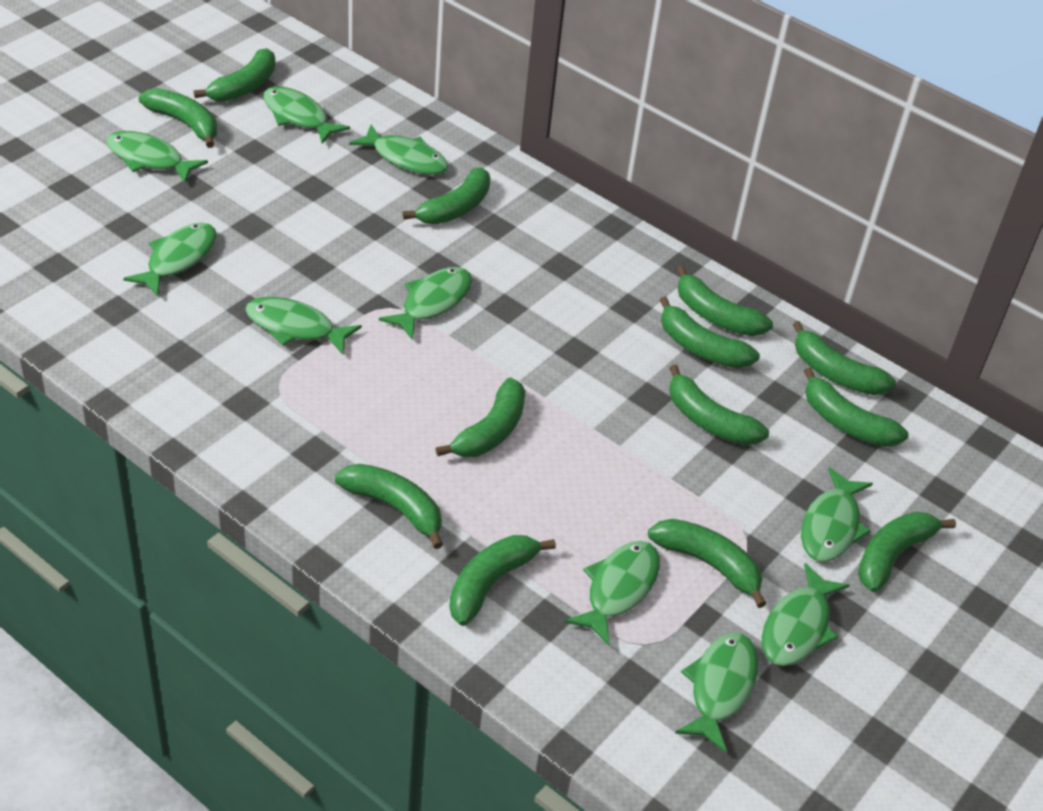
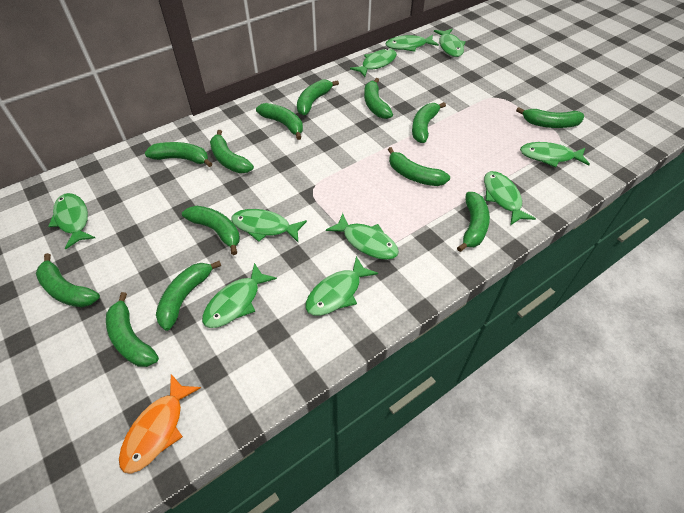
orange fish: none = 0 -> [119,374,201,474] = 1

